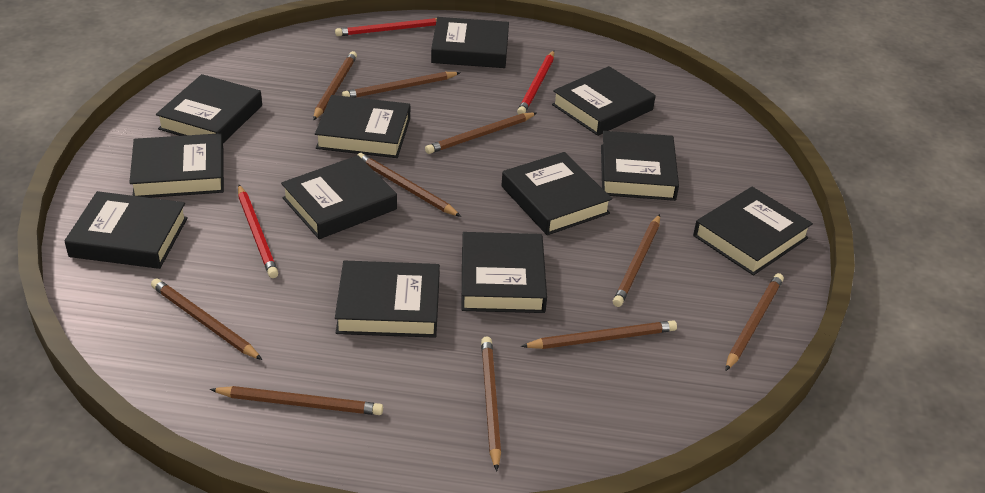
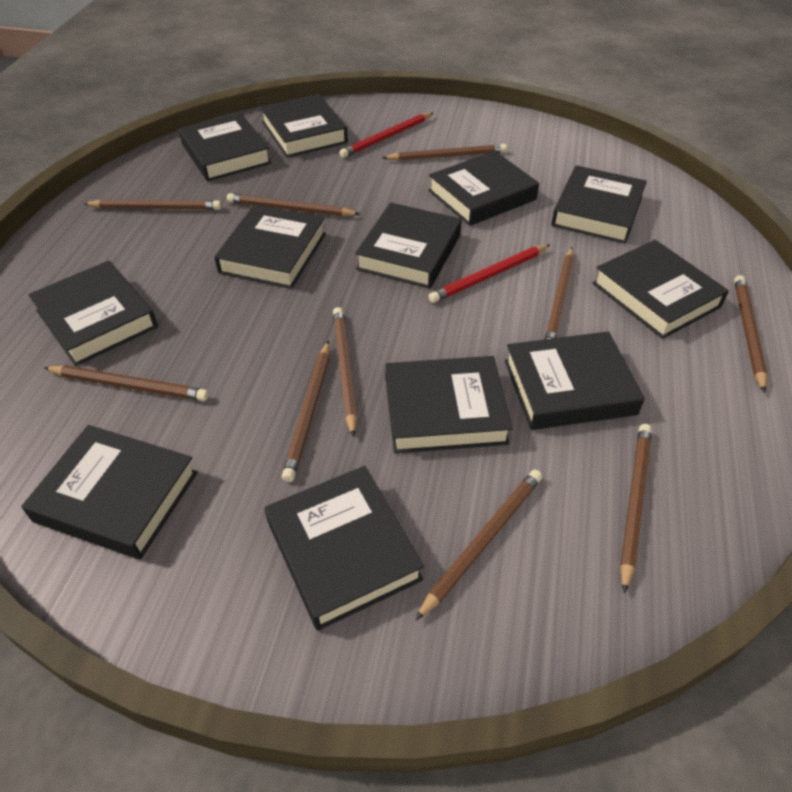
red pencil: [238,184,278,278] [335,18,437,36] [517,51,554,115] = 3 -> [339,112,433,158] [429,244,550,303] = 2

